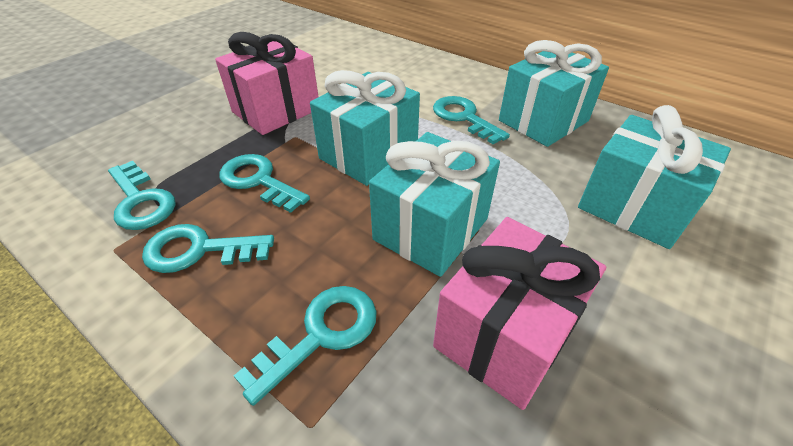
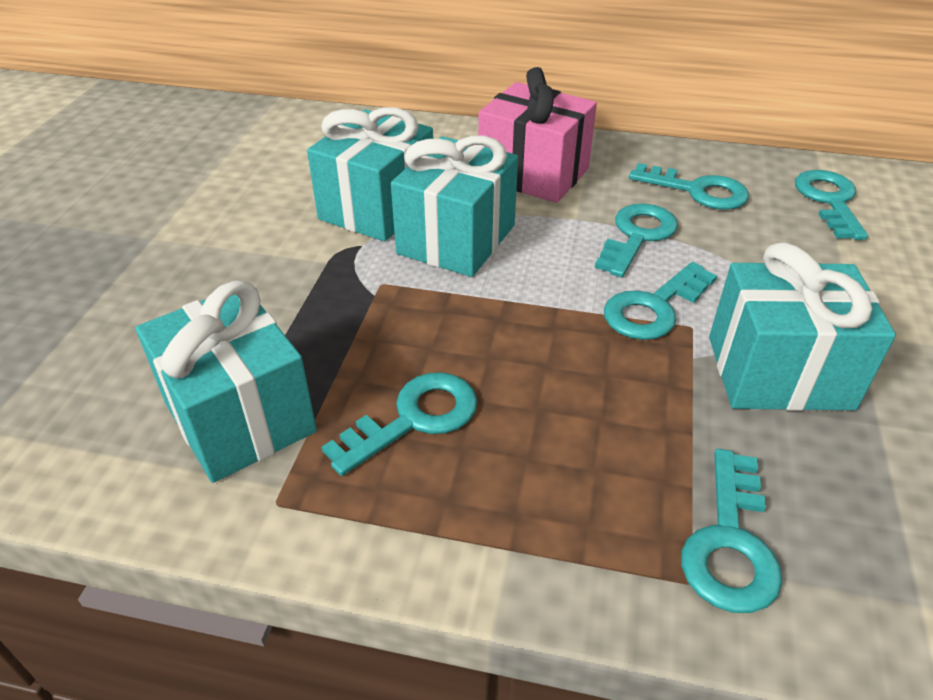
pink gift: [215,32,319,135] [433,217,606,410] = 2 -> [478,67,597,203] = 1
turquoise key: [108,161,176,230] [142,224,274,273] [220,154,310,213] [234,286,377,406] [433,96,510,144] = 5 -> [321,372,477,476] [595,203,678,277] [604,262,717,340] [629,163,749,210] [681,449,782,613] [795,170,868,240] = 6

